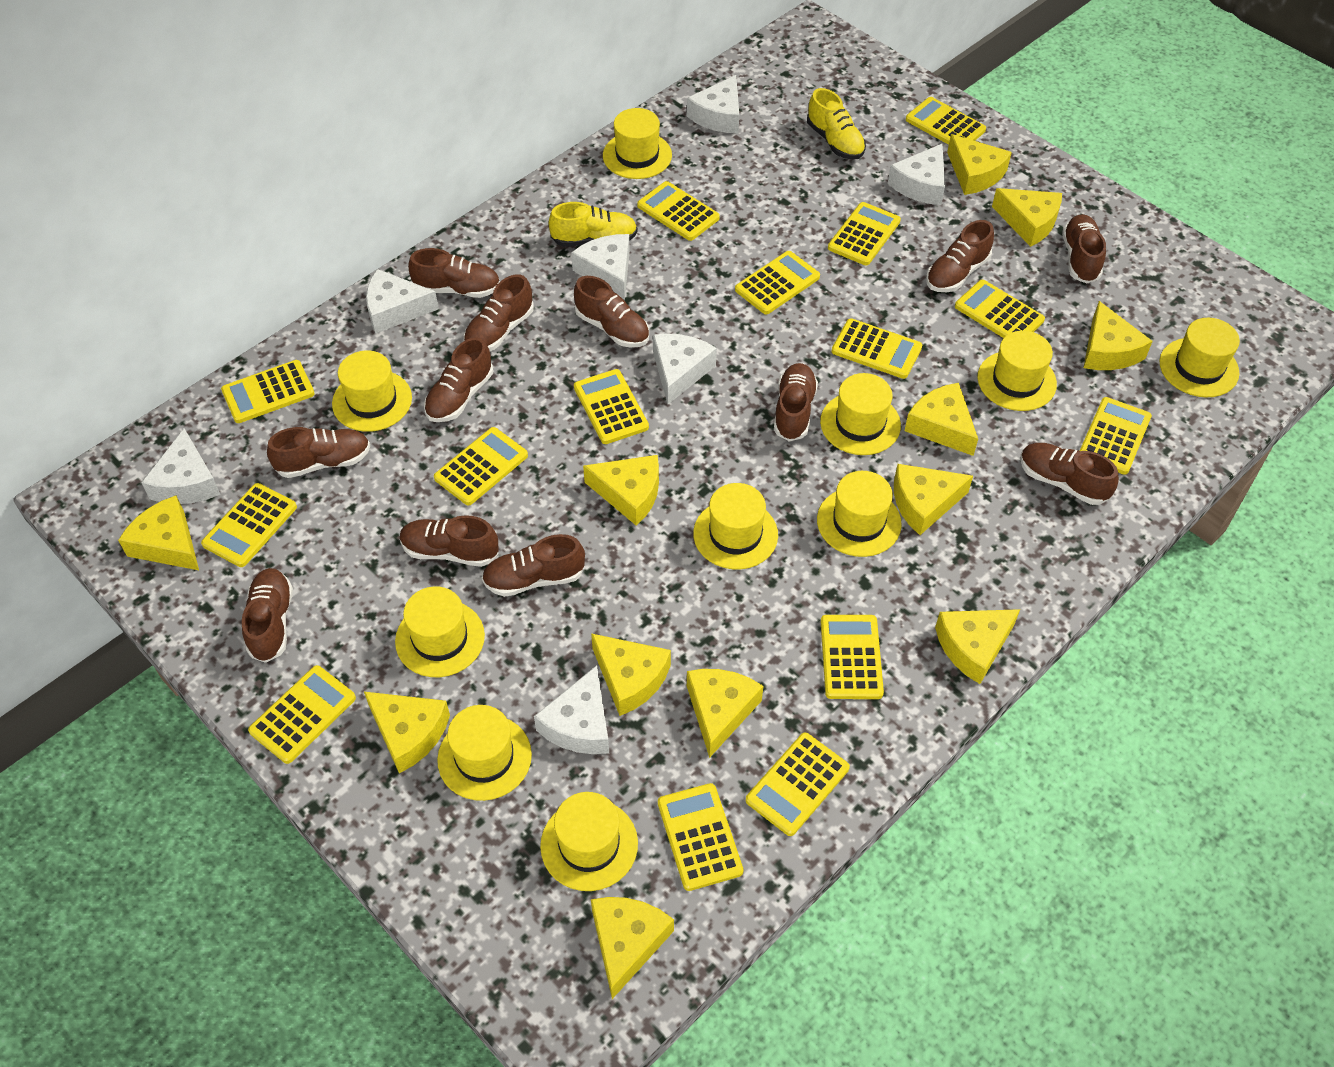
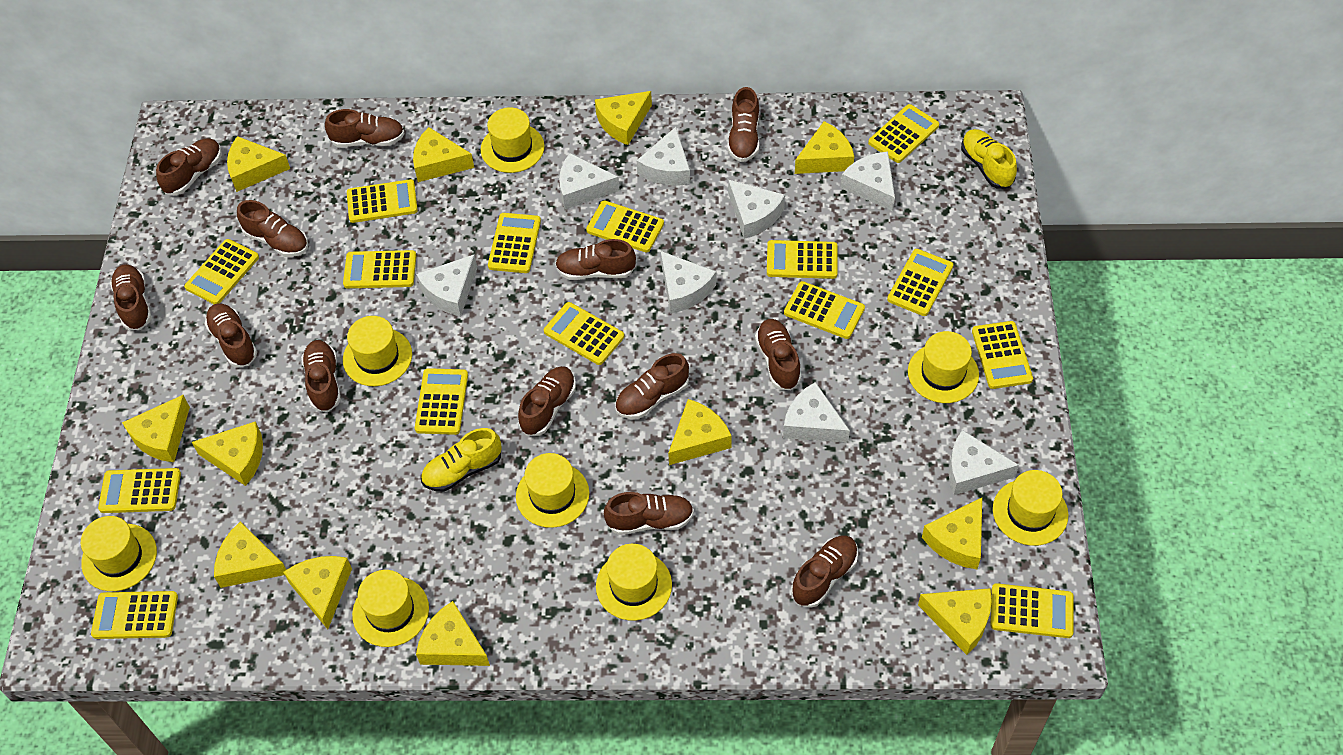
brown shoe: [242,568,293,663] [267,427,370,478] [400,515,499,567] [408,248,500,298] [424,337,493,422] [464,274,534,351] [482,534,585,597] [574,276,649,347] [774,363,818,442] [926,220,994,292] [1020,443,1119,505] [1062,214,1106,283] = 12 -> [110,264,152,330] [156,138,221,195] [205,303,257,367] [237,200,308,257] [301,340,341,412] [325,109,405,147] [518,366,576,436] [555,239,636,280] [604,492,694,535] [615,353,689,419] [727,87,759,162] [755,319,801,391] [791,536,858,608] = 13
white cheese: [141,428,220,504] [366,269,439,334] [534,665,609,754] [571,234,630,300] [653,333,717,404] [687,75,739,133] [888,144,945,205] = 7 -> [416,254,477,317] [559,153,620,209] [637,127,690,186] [661,251,716,314] [728,180,785,239] [783,382,850,443] [841,151,895,211] [949,430,1019,495] = 8
yellow hat: [332,350,412,432] [395,586,485,677] [437,705,532,801] [540,792,638,891] [603,108,672,179] [693,483,778,569] [817,471,902,557] [820,373,901,455] [977,331,1057,411] [1159,318,1240,397] = 10 -> [81,516,157,591] [343,316,412,386] [352,570,429,647] [481,107,545,173] [516,453,589,528] [596,544,672,621] [908,331,979,403] [993,470,1068,546] = 8

